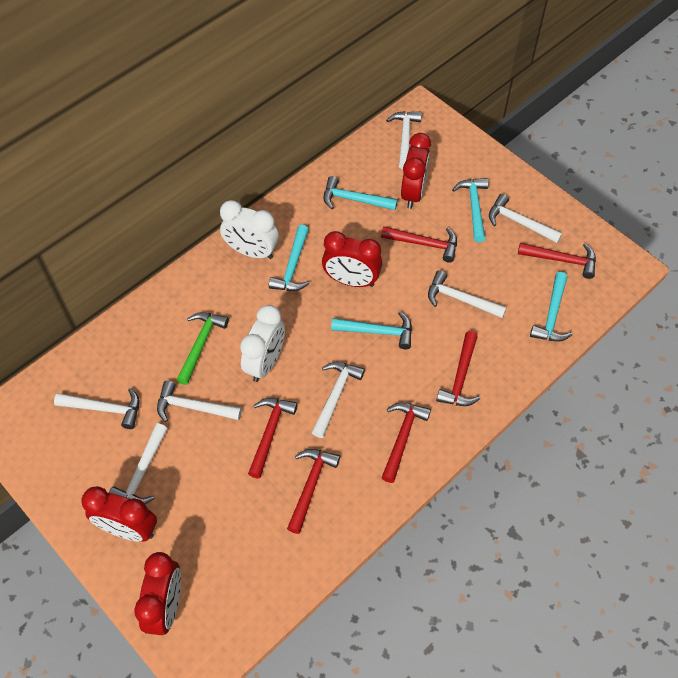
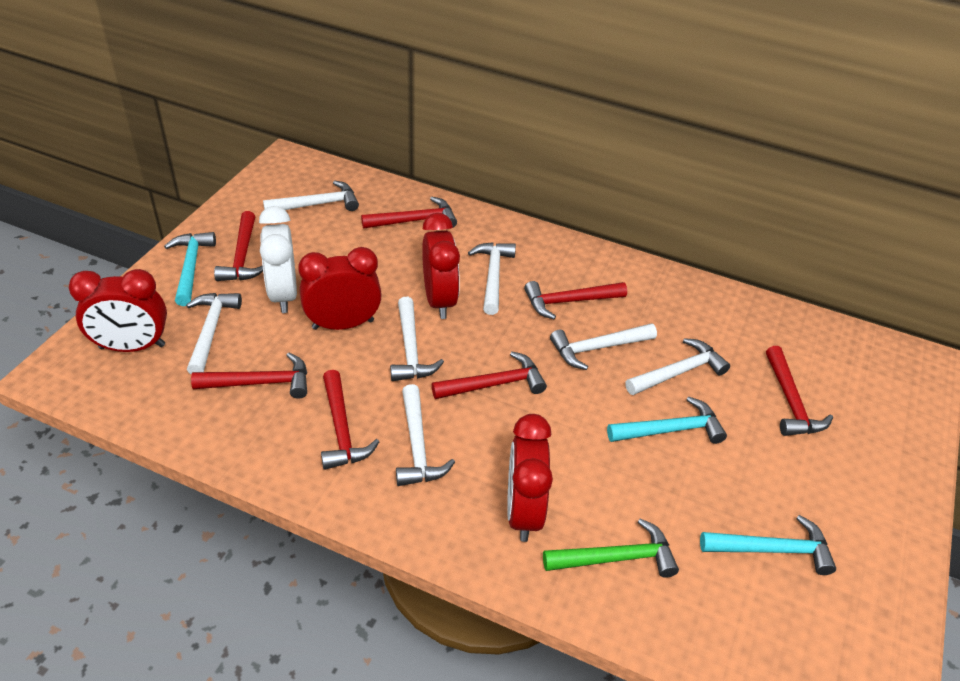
red hammer: [248,398,298,478] [287,449,340,534] [381,226,457,263] [381,403,431,483] [436,331,480,406] [518,243,596,279] = 6 -> [191,353,307,399] [214,211,263,281] [321,370,380,470] [361,197,457,229] [432,352,547,399] [524,281,627,319] [766,346,833,436] = 7
turquoise hammer: [269,225,309,291] [324,176,398,210] [331,311,412,349] [452,178,489,242] [530,272,572,342] = 5 -> [164,232,216,306] [607,396,727,444] [700,515,836,575] = 3
white clock: [220,200,279,259] [240,305,285,382] = 2 -> [259,206,297,313] = 1

